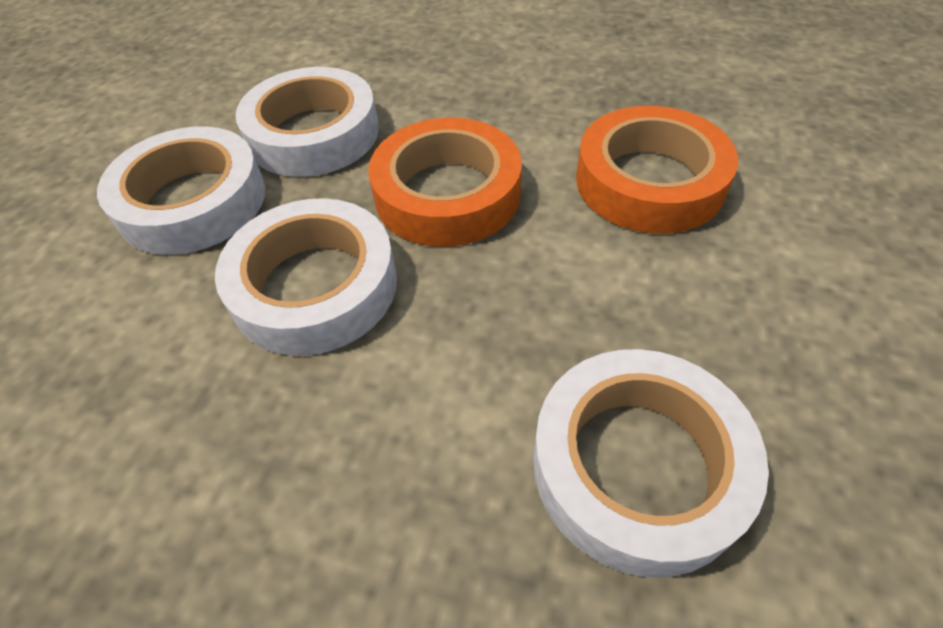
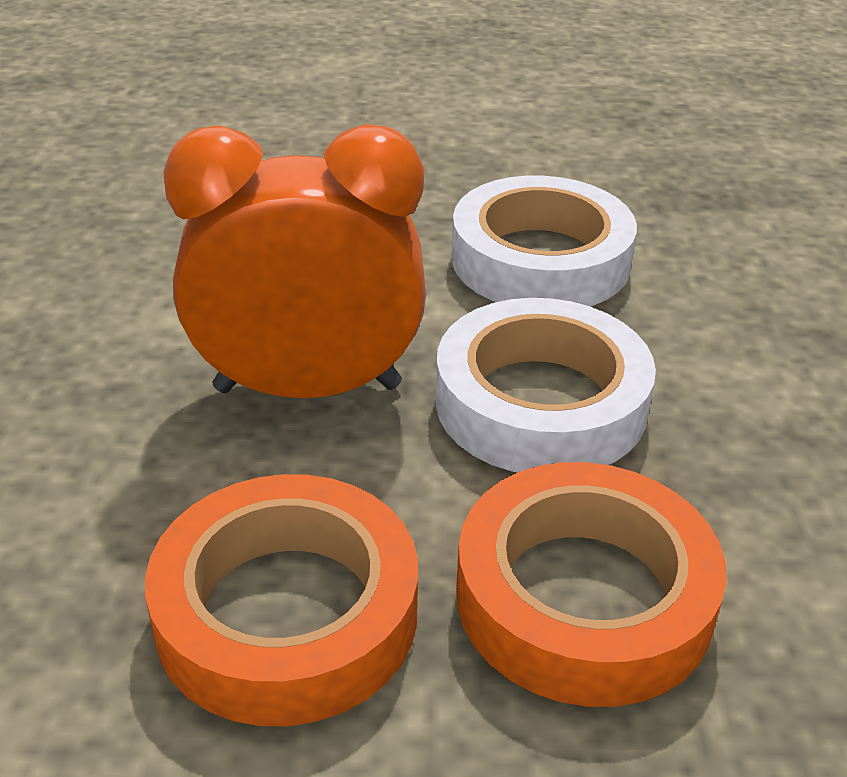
orange clock: none = 0 -> [163,124,426,398] = 1
white tape: [97,126,266,255] [215,198,397,356] [235,67,379,177] [533,349,769,577] = 4 -> [436,298,656,473] [452,176,637,306] = 2

